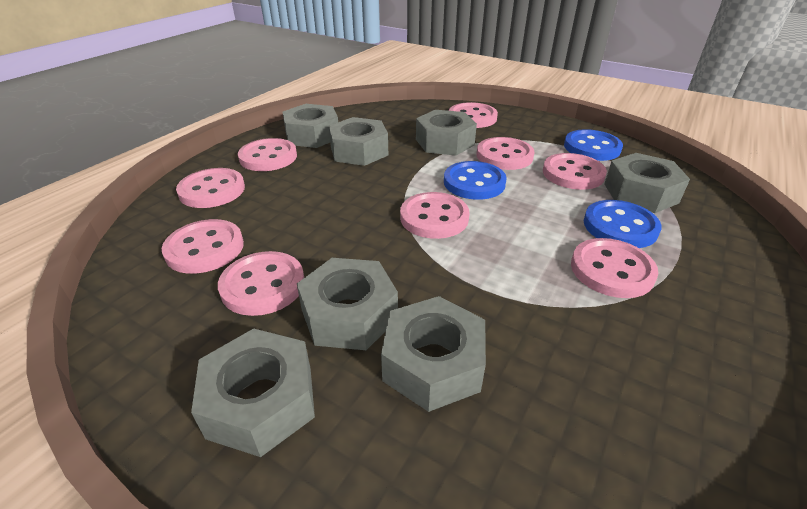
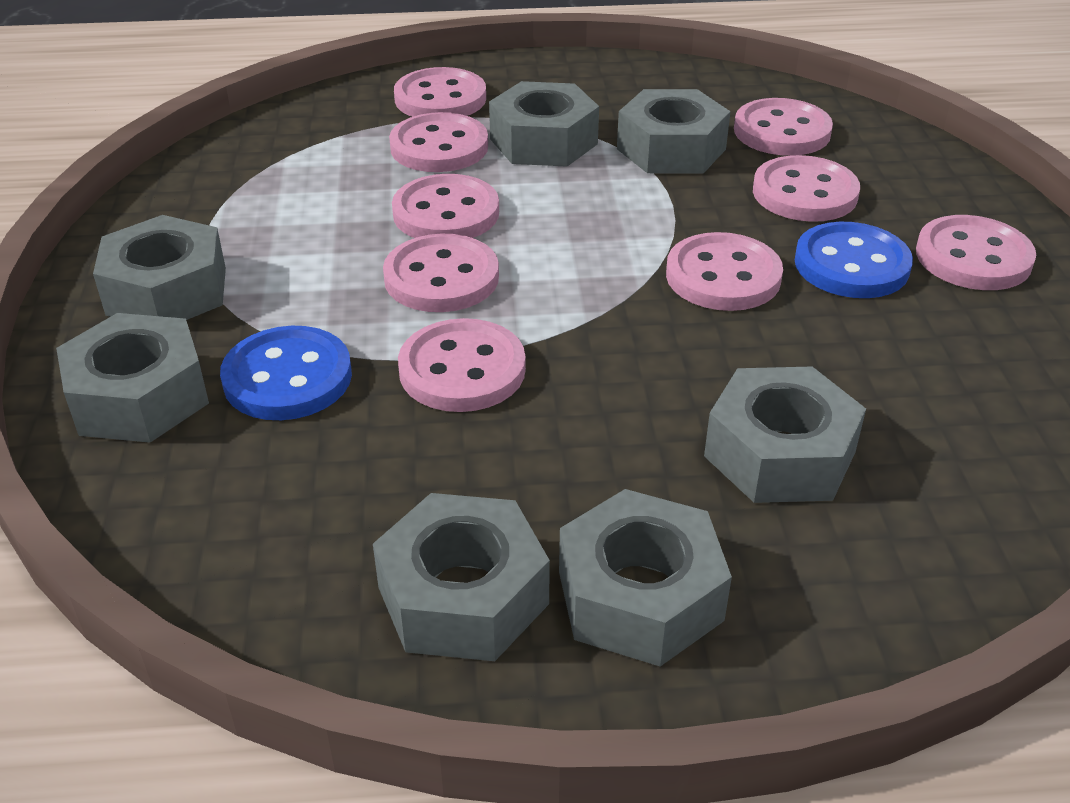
blue button: [444,161,507,200] [564,129,623,161] [584,200,662,248] = 3 -> [220,326,352,420] [795,222,913,298] = 2

